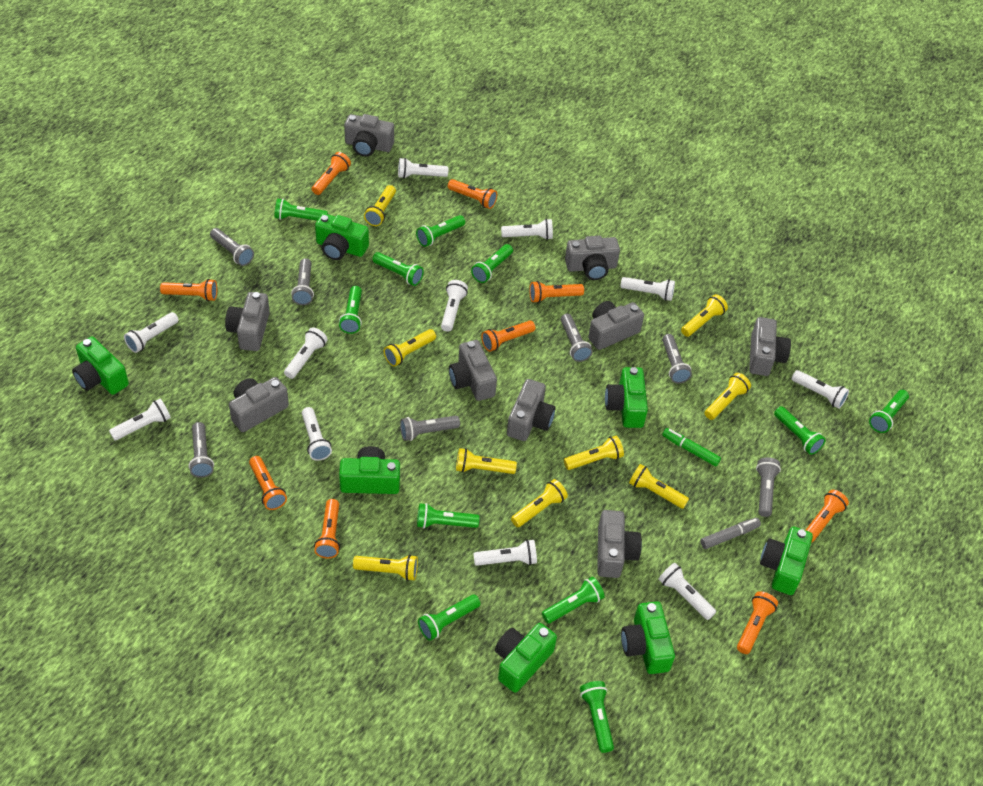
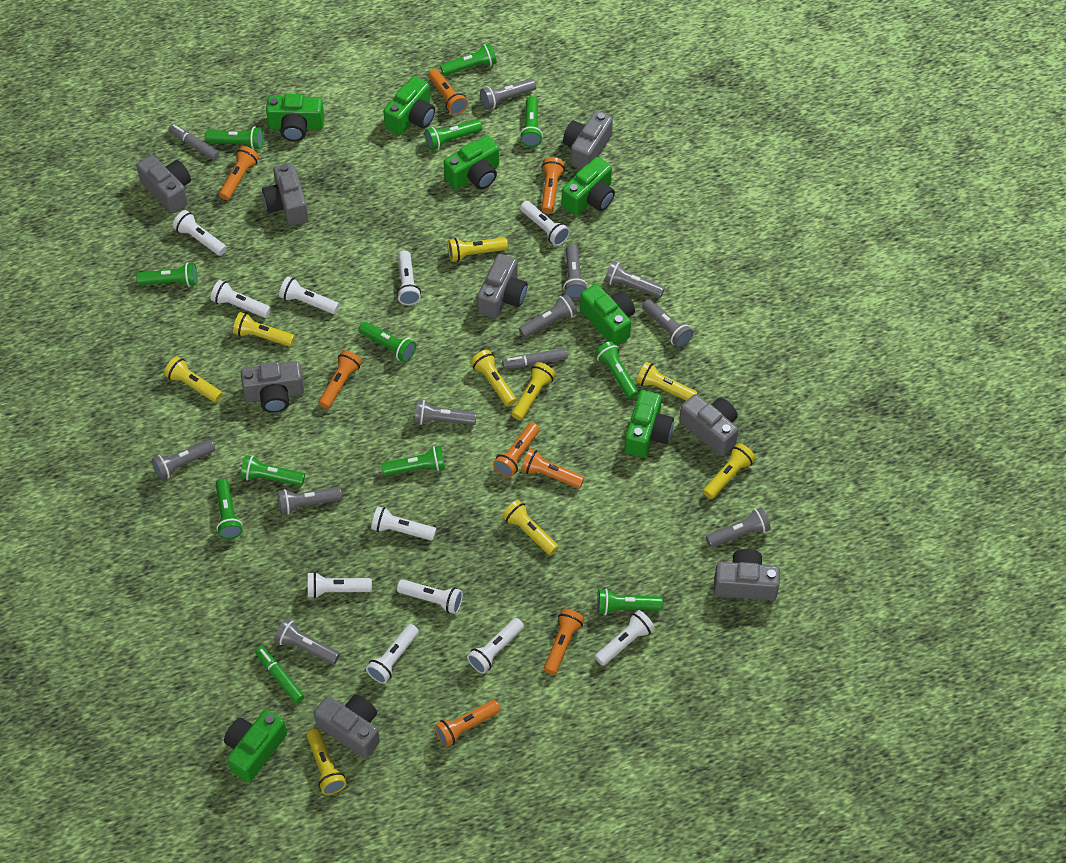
grey camera: [225,292,270,351] [229,377,289,432] [344,114,394,157] [449,340,497,401] [507,379,555,441] [565,236,620,280] [588,301,644,350] [597,510,642,578] [749,317,791,376] = 9 -> [136,155,191,214] [241,361,304,413] [262,163,309,225] [314,694,380,759] [477,254,528,318] [563,111,613,169] [679,394,738,456] [714,549,780,601] = 8
grey flashlight: [189,422,214,478] [210,228,254,266] [291,258,314,305] [400,416,460,441] [561,314,593,362] [662,334,692,383] [756,457,781,517] = 7 -> [152,439,215,480] [274,619,340,665] [278,487,342,515] [415,400,477,425] [480,79,536,110] [519,294,577,338] [563,244,588,299] [605,261,665,298] [642,299,693,348] [706,507,771,548] = 10
grey marker: [700,518,761,549] = 1 -> [168,124,219,160] [502,348,568,369] = 2
orange flashlight: [160,279,217,301] [249,456,287,510] [312,152,351,195] [314,499,340,559] [448,179,497,209] [481,320,535,352] [529,281,584,303] [737,591,778,654] [806,490,849,543] = 9 -> [219,146,259,200] [319,350,362,409] [428,69,468,115] [434,700,501,747] [493,423,540,477] [521,449,585,488] [541,157,565,214] [544,609,584,675] = 8

